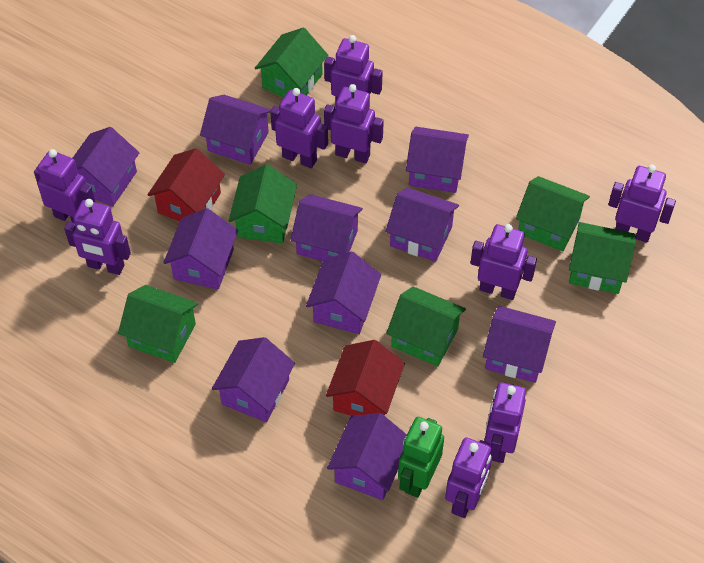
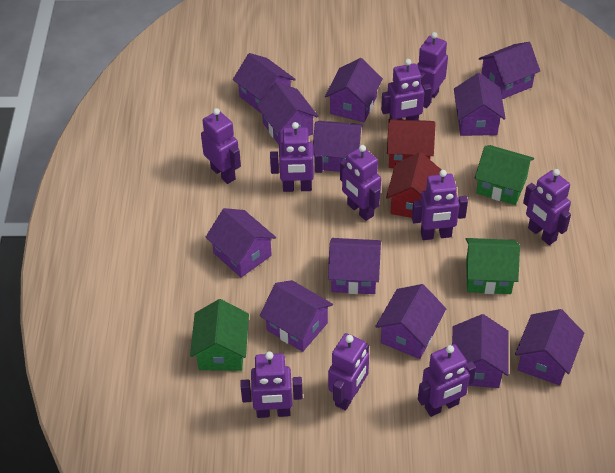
green house: [118,285,198,363] [229,164,297,243] [255,28,328,98] [386,286,466,367] [516,176,590,251] [569,222,636,294] = 6 -> [190,299,249,371] [466,238,520,294] [475,145,534,205] = 3
green robot: [398,417,444,498] = 1 -> none = 0
purple house: [73,127,139,206] [163,208,238,289] [200,95,271,165] [212,337,295,422] [291,194,363,261] [306,252,381,334] [327,413,407,500] [385,187,459,262] [406,127,469,193] [483,306,556,383] = 10 -> [206,208,276,278] [233,53,296,114] [256,82,318,145] [260,280,333,352] [313,121,363,172] [325,58,383,122] [328,238,381,294] [375,284,446,359] [452,314,509,388] [454,73,506,136] [479,42,540,99] [515,309,584,385] = 12
purple robot: [34,149,95,223] [64,199,131,275] [270,88,328,168] [324,35,383,107] [324,84,384,163] [445,437,492,518] [470,224,537,300] [484,382,526,463] [608,165,676,243] = 9 -> [201,108,241,184] [240,351,303,418] [270,122,323,192] [328,333,369,410] [340,145,381,221] [381,59,432,120] [412,170,468,240] [417,32,448,108] [418,344,476,417] [523,169,571,245] = 10

